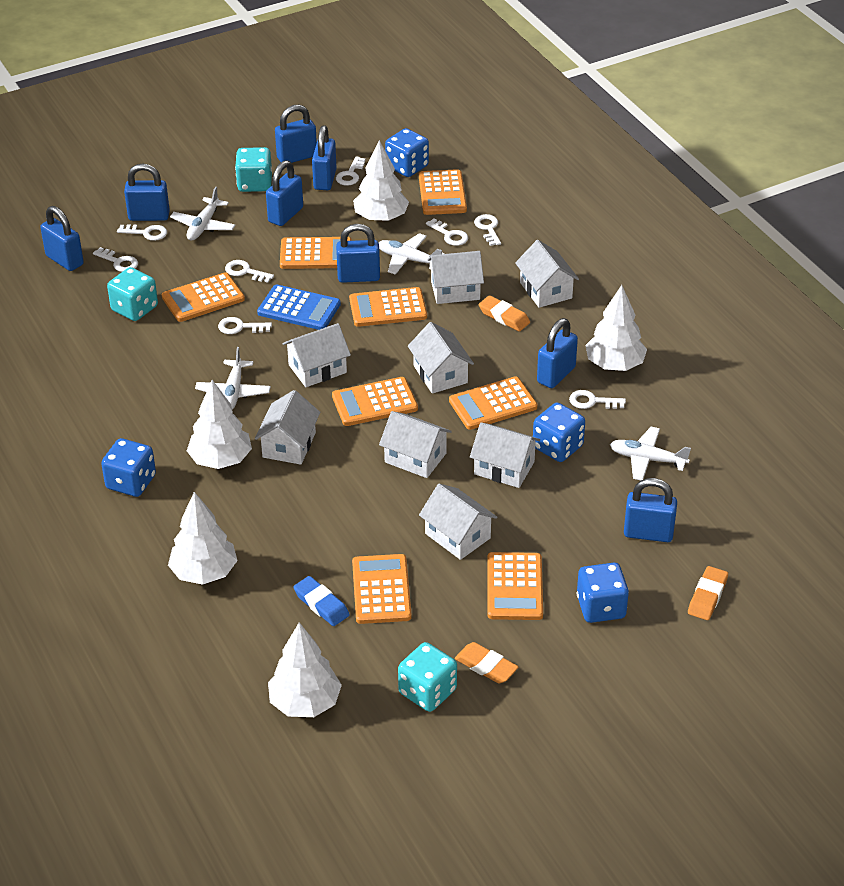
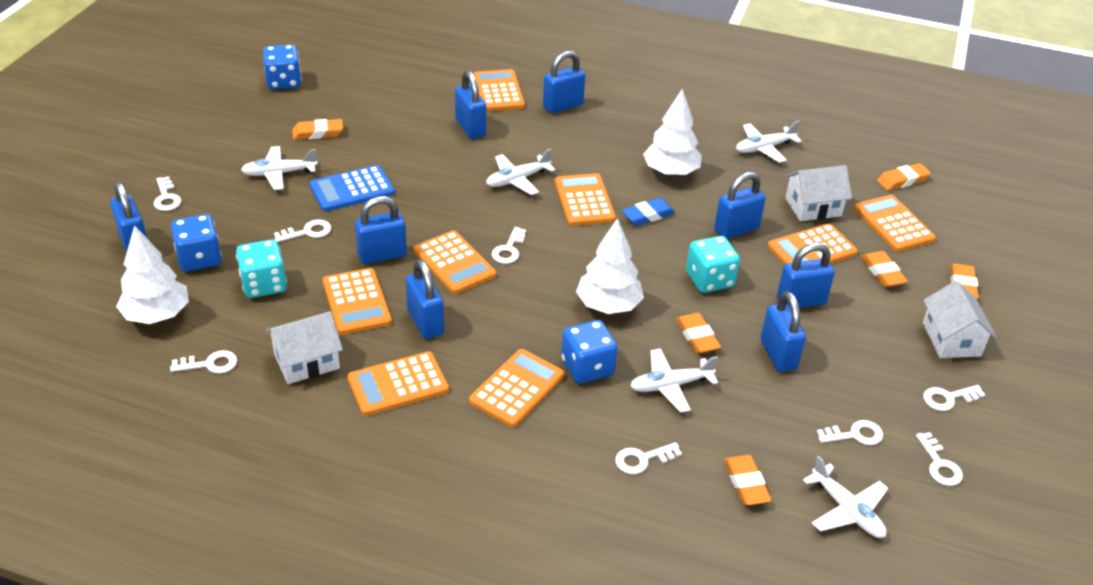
blue dice: [101,438,156,497] [385,128,429,177] [533,403,585,462] [577,563,629,623] = 4 -> [171,214,222,272] [263,45,301,90] [561,320,618,384] = 3
orange eraser: [455,642,518,684] [479,295,530,331] [688,566,728,620] = 3 -> [292,119,343,140] [676,313,721,353] [724,455,772,505] [861,251,908,287] [877,163,931,190] [950,264,979,299] = 6
turquoise dice: [107,267,158,321] [235,147,272,192] [398,642,457,712] = 3 -> [236,240,287,298] [686,236,740,293] = 2
white house: [255,390,320,465] [283,323,351,387] [379,411,452,478] [408,322,474,394] [419,484,497,560] [428,251,484,304] [470,422,540,488] [515,240,579,308] = 8 -> [266,311,343,384] [785,165,852,221] [923,280,997,358] = 3
white plane: [170,187,236,240] [195,347,271,410] [379,233,445,275] [610,427,691,480] = 4 -> [241,146,318,190] [486,149,556,195] [630,349,718,413] [736,121,802,163] [803,456,888,538] = 5
white tree: [168,492,238,585] [187,380,252,469] [268,622,342,717] [353,140,409,222] [585,285,647,371] = 5 -> [116,225,189,324] [576,218,644,314] [643,89,702,176] = 3

